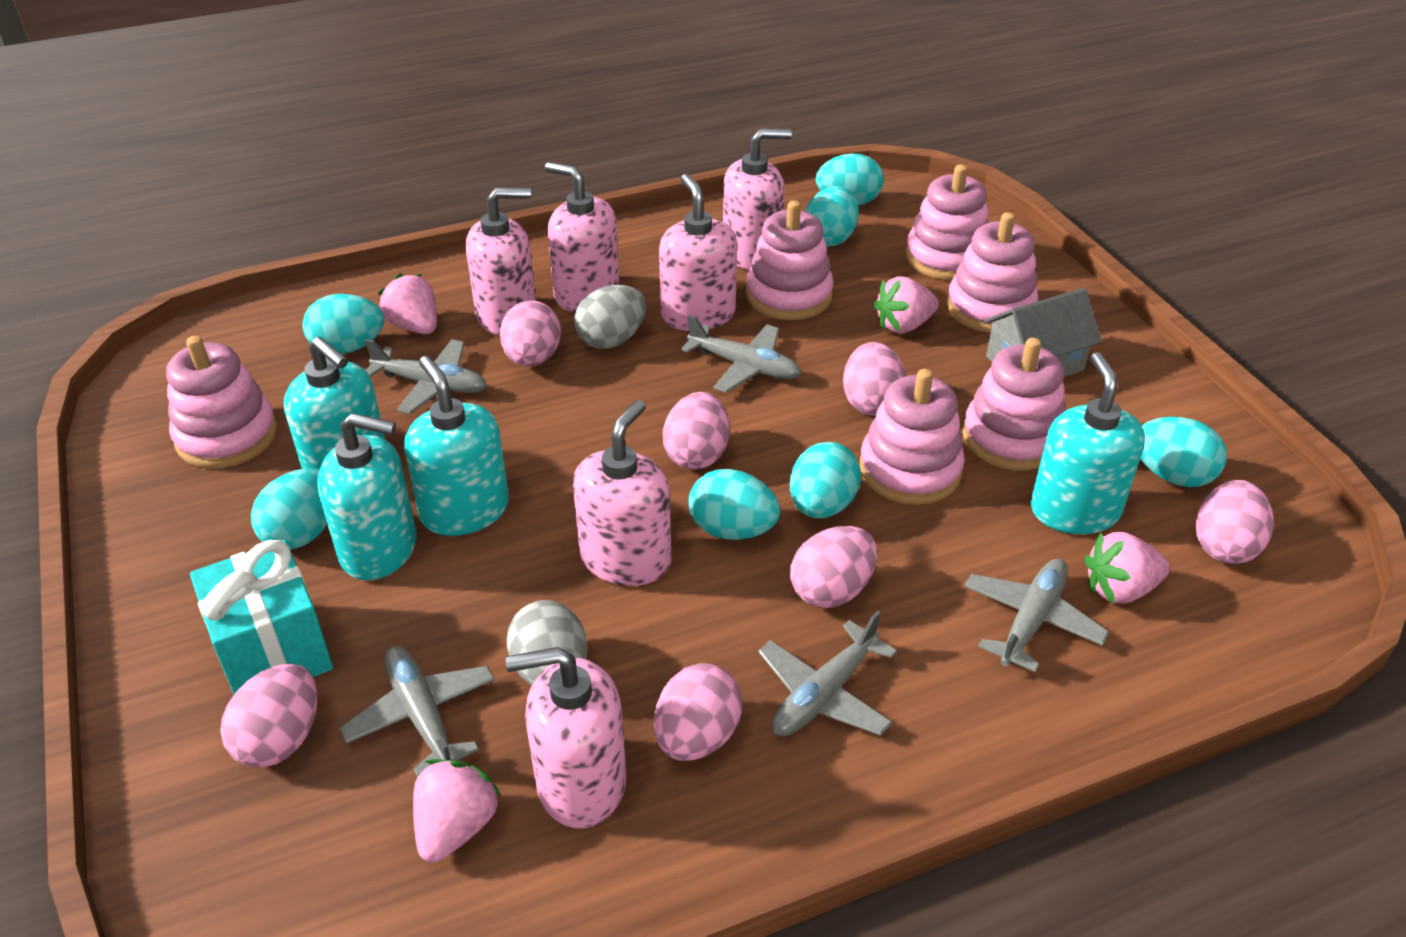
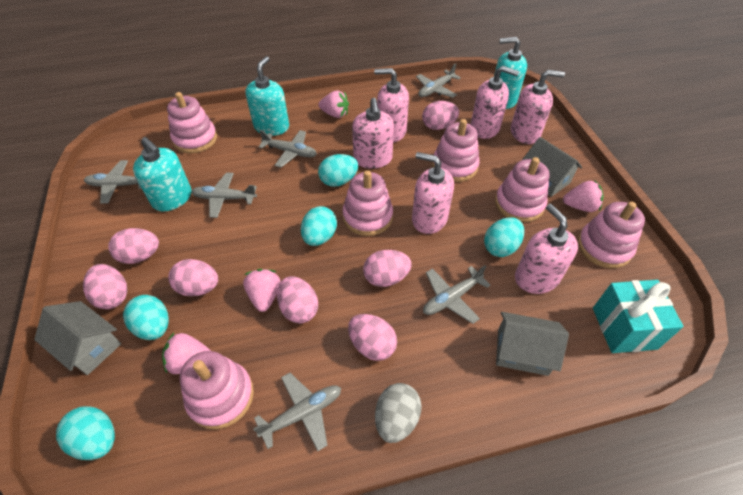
grey egg: [507,600,587,686] [574,285,646,349] = 2 -> [375,383,422,443] = 1
grey house: [984,288,1102,377] = 1 -> [34,301,121,375] [496,312,569,376] [522,137,582,197] = 3
grey plane: [340,646,495,777] [365,339,487,414] [681,315,801,393] [758,611,897,737] [964,559,1109,672] = 5 -> [84,160,142,204] [191,172,257,218] [253,373,341,451] [259,130,317,167] [416,63,461,98] [423,265,491,324] = 6
turquoise egg: [251,468,327,550] [303,294,384,354] [689,469,780,540] [790,442,861,518] [805,186,859,247] [816,153,884,205] [1140,417,1227,487] = 7 -> [56,406,115,460] [123,295,169,340] [301,206,337,246] [318,154,359,187] [484,217,524,257] = 5
turquoise soap dispenser: [284,337,386,470] [317,413,417,580] [404,356,509,536] [1031,352,1145,534] = 4 -> [133,137,192,211] [246,56,289,136] [494,37,527,109] = 3

